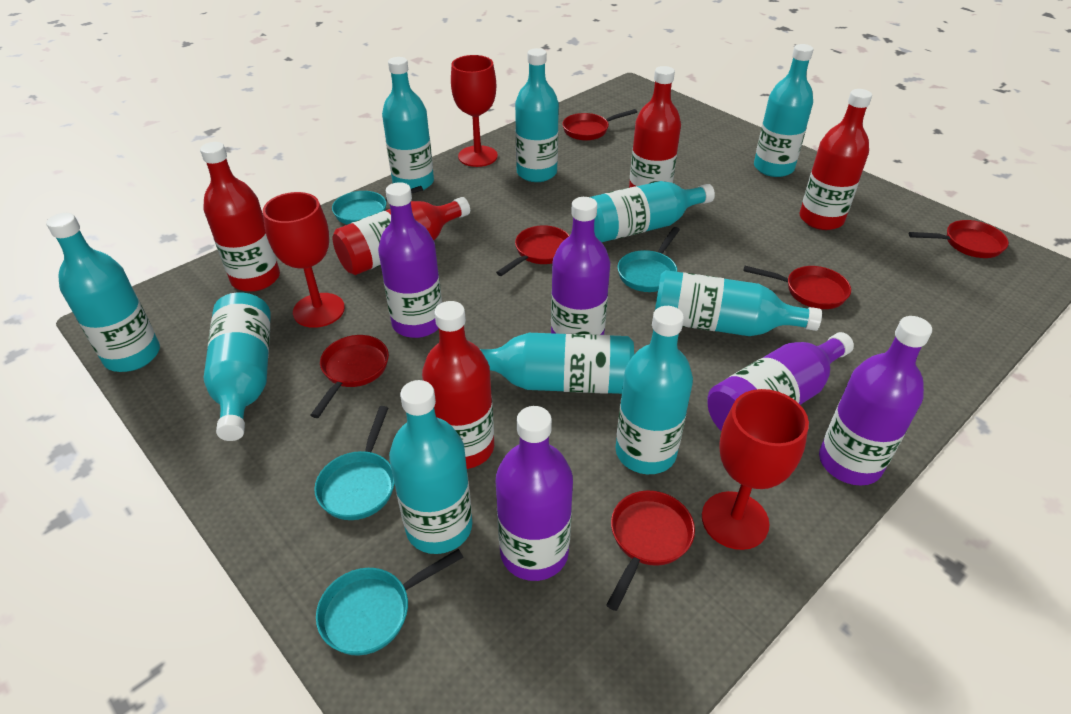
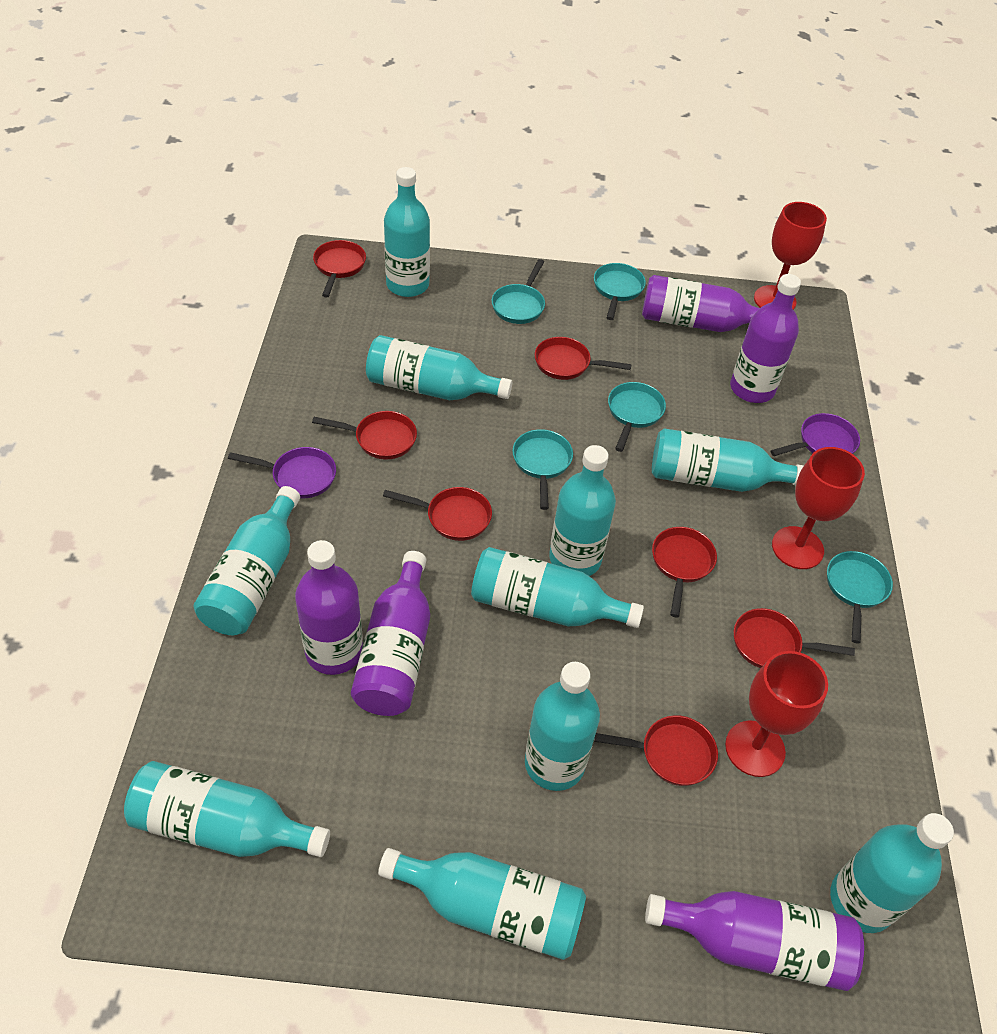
purple pan: none = 0 -> [228,447,336,498] [770,413,860,456] = 2
red bottle: [200,142,280,292] [332,197,470,275] [422,301,494,469] [629,66,681,188] [799,89,872,230] = 5 -> none = 0
red pan: [310,335,389,418] [496,225,570,276] [562,109,637,141] [606,491,695,611] [743,266,851,309] [909,220,1009,258] = 6 -> [312,411,417,460] [313,240,366,297] [383,487,492,541] [535,337,632,380] [594,715,718,786] [652,527,717,617] [734,608,855,668] = 7
turquoise pan: [314,406,395,520] [316,549,464,656] [332,186,423,225] [618,227,680,292] = 4 -> [492,259,545,324] [512,429,573,510] [594,263,646,320] [608,382,666,452] [827,551,893,644] = 5

